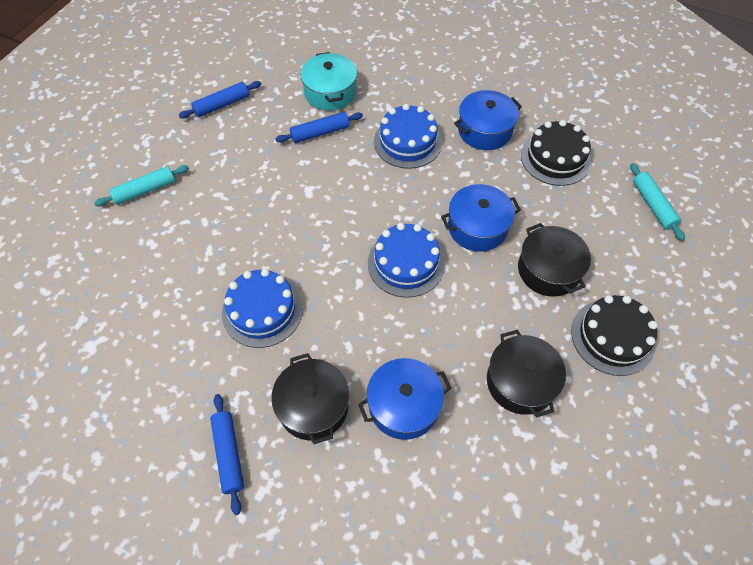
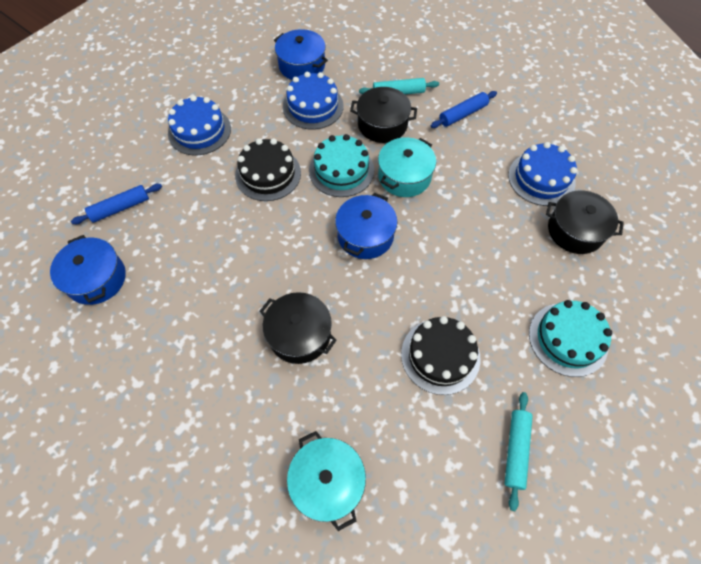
blue rolling pin: [179,81,261,118] [210,394,244,515] [275,112,363,143] = 3 -> [71,184,162,224] [431,91,497,128] = 2
turquoise cake: none = 0 -> [309,134,374,197] [529,300,612,377] = 2
turquoise pot: [300,52,357,111] = 1 -> [287,431,366,531] [378,137,436,197] = 2

